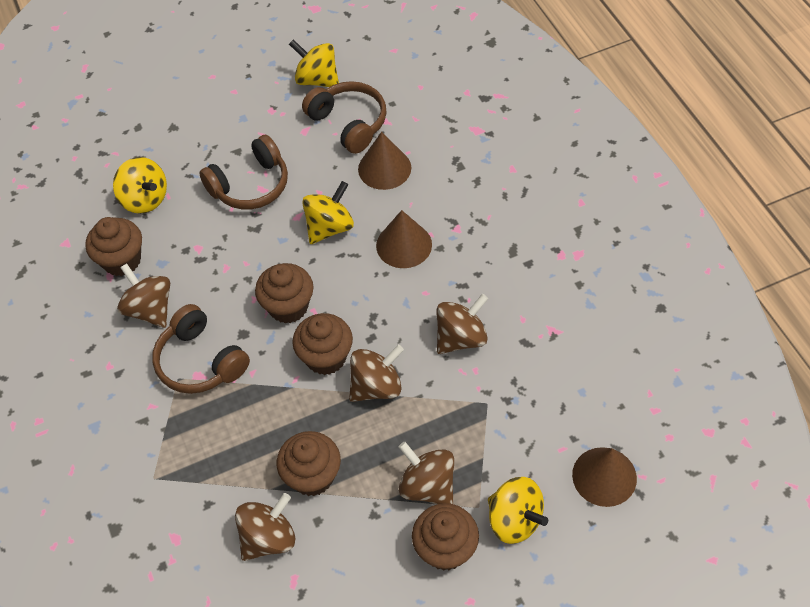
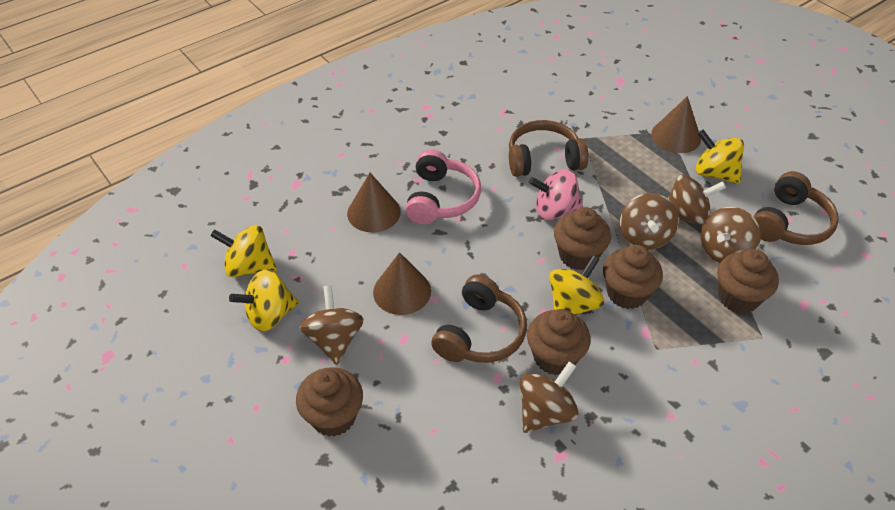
pink headphones: none = 0 -> [405,149,481,224] = 1
pink spinning top: none = 0 -> [529,169,583,220] = 1

